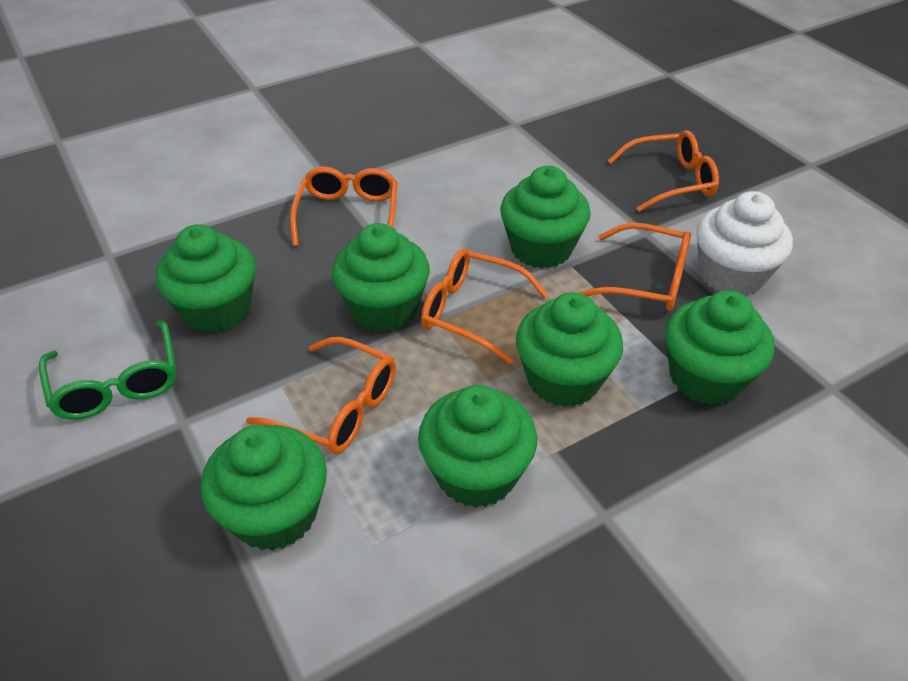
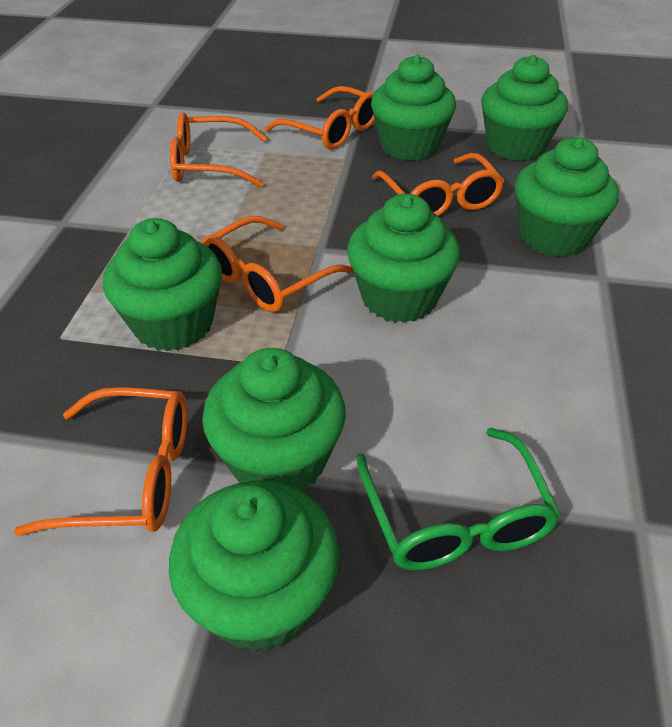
white cupcake: [696,191,793,296] = 1 -> none = 0

